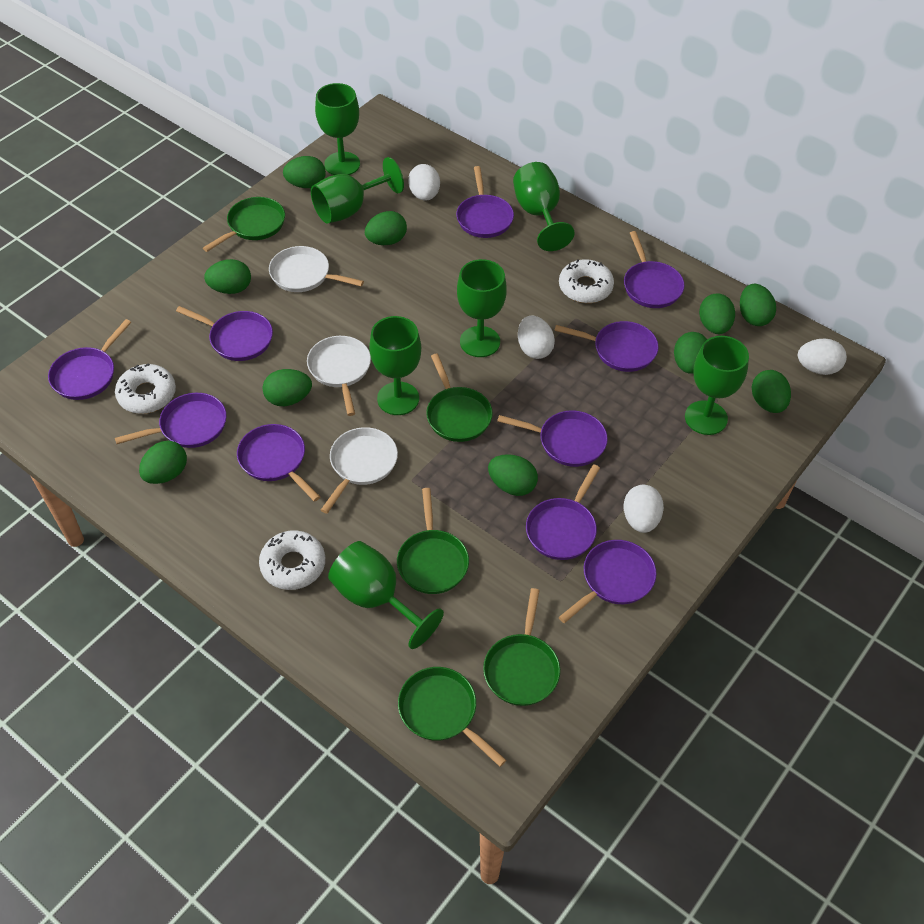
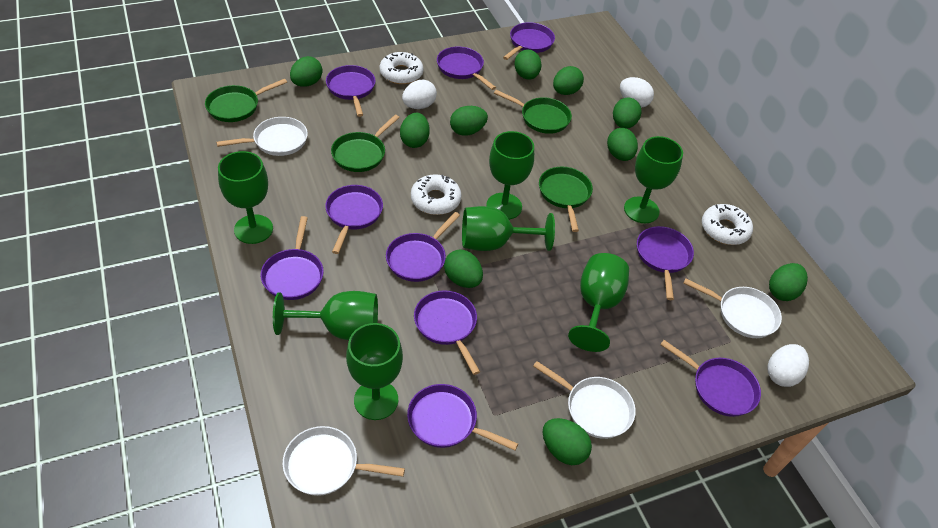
green pan: [203,197,285,252] [397,488,469,594] [398,667,506,767] [426,354,493,442] [483,588,560,706] = 5 -> [205,79,287,122] [331,115,400,172] [494,90,572,134] [539,167,593,232] = 4
white egg: [408,164,440,201] [518,315,555,359] [624,485,664,533] [798,338,847,375] = 4 -> [402,80,437,109] [620,77,654,108] [767,344,809,387] = 3
white pan: [269,246,364,292] [307,336,371,416] [321,427,398,514] = 3 -> [216,117,308,156] [283,426,405,496] [533,361,636,439] [683,278,782,338] = 4

